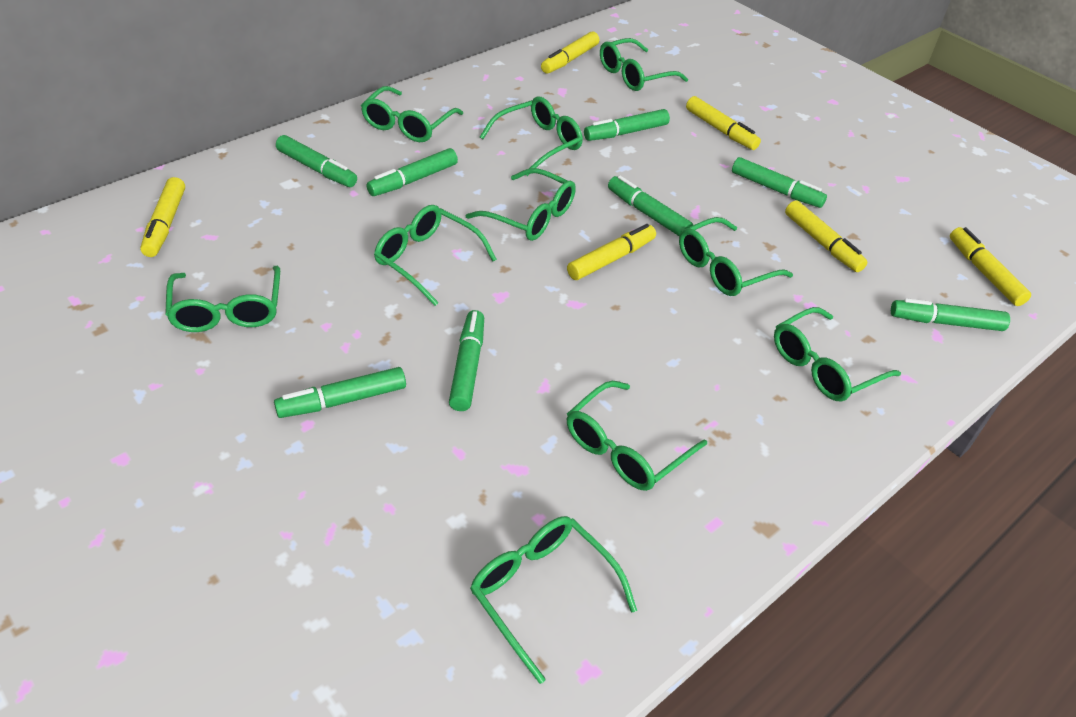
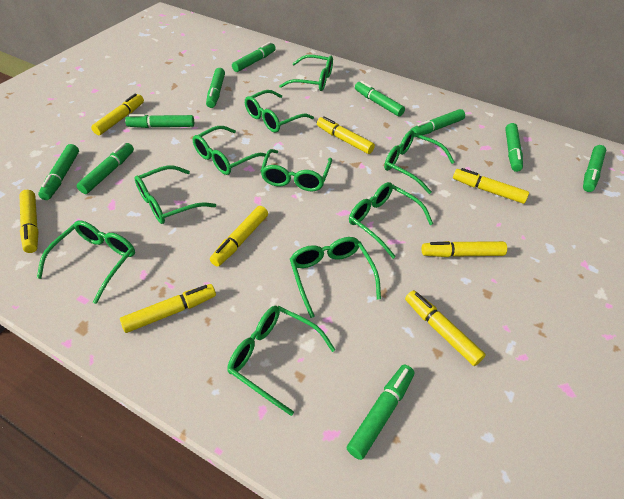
green marker: [274,367,406,418] [276,135,357,187] [366,148,458,196] [449,310,484,411] [584,109,670,141] [608,175,693,236] [732,157,827,208] [891,298,1010,331] = 8 -> [38,144,79,200] [76,143,134,194] [125,114,194,128] [206,68,225,108] [232,42,276,72] [347,365,414,460] [355,81,405,117] [411,109,465,137] [505,123,523,172] [583,145,606,192] = 10
yellow marker: [140,177,185,257] [541,31,599,74] [567,224,656,280] [686,96,761,150] [785,200,868,272] [950,227,1031,306] = 6 -> [19,190,39,253] [91,94,144,135] [120,284,216,333] [210,206,268,267] [317,116,375,154] [405,290,486,366] [422,241,507,257] [453,168,529,204] = 8

